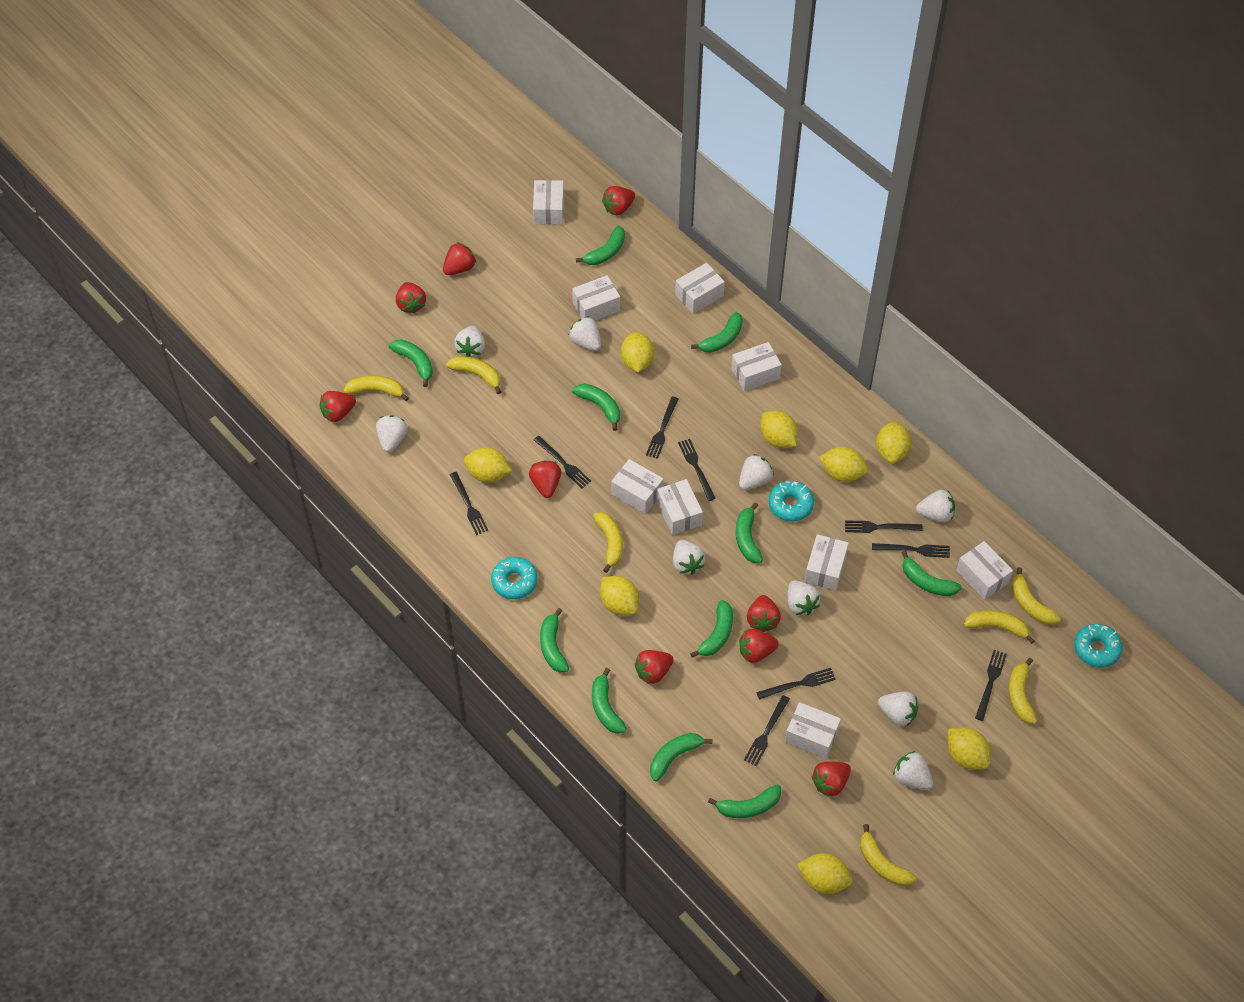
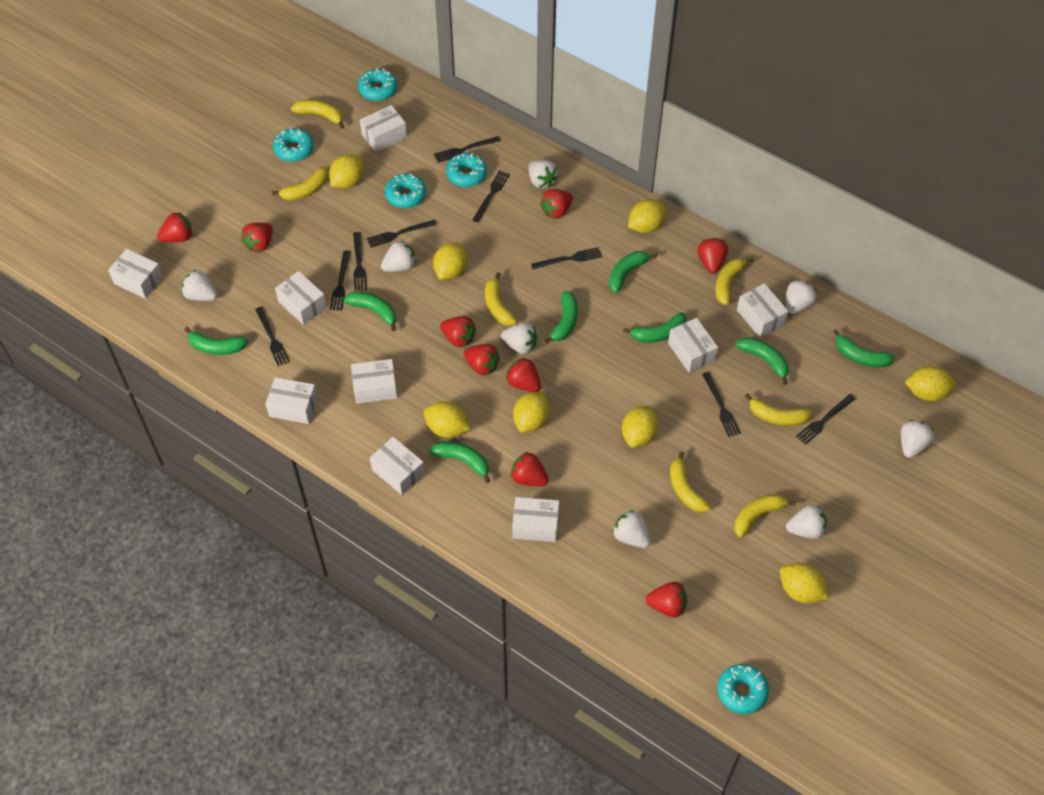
green banana: [389,339,433,387] [540,608,569,673] [572,384,620,431] [576,226,625,265] [592,668,627,734] [650,733,712,781] [690,600,733,658] [691,312,743,353] [708,784,781,818] [736,502,763,563] [901,551,962,596] = 11 -> [184,327,248,355] [344,292,396,331] [430,441,490,483] [544,291,578,344] [609,251,657,293] [623,312,686,343] [736,337,789,385] [833,329,895,367] = 8
turquoise donut: [491,557,538,599] [769,481,814,521] [1074,624,1123,668] = 3 -> [273,127,314,162] [358,68,397,101] [385,173,426,208] [446,153,487,187] [718,664,769,714] = 5
white strawberry: [376,415,408,452] [454,326,485,357] [569,316,601,351] [673,540,705,575] [739,454,774,490] [788,580,821,615] [878,691,918,726] [893,751,933,790] [916,490,955,522] = 9 -> [182,269,217,301] [381,240,416,272] [501,322,537,354] [529,160,558,189] [612,510,651,548] [785,279,817,314] [786,505,827,539] [901,420,934,458] = 8

